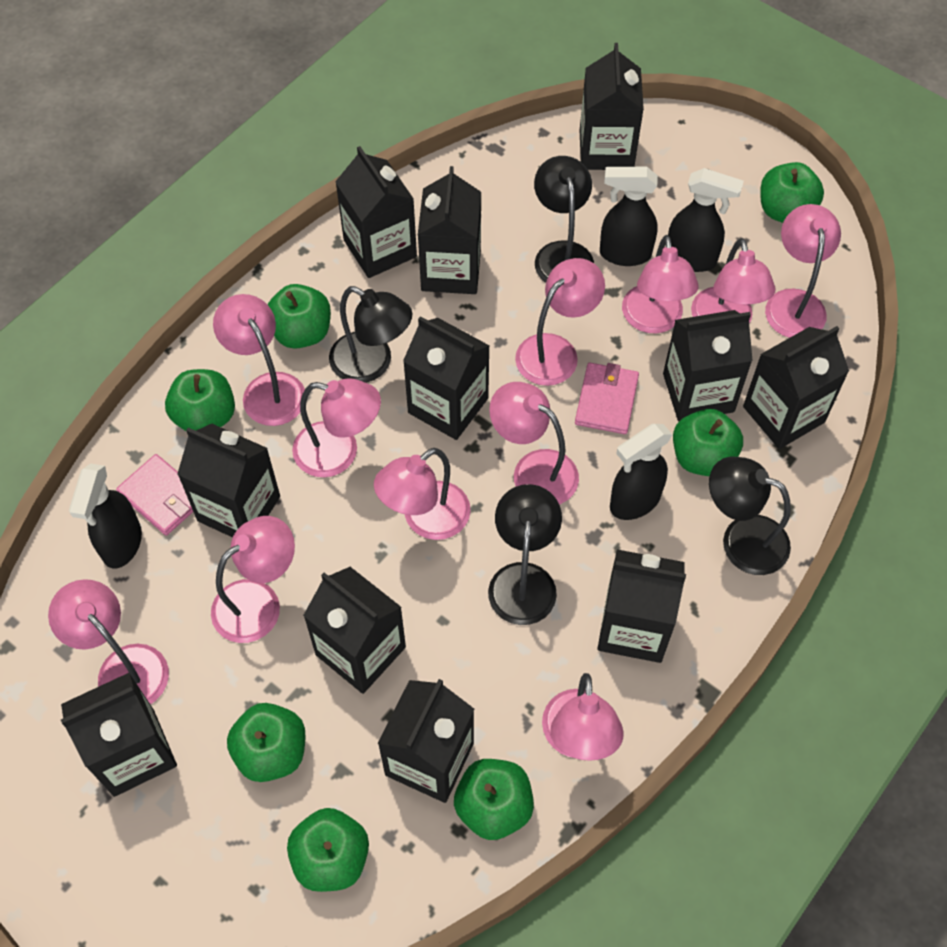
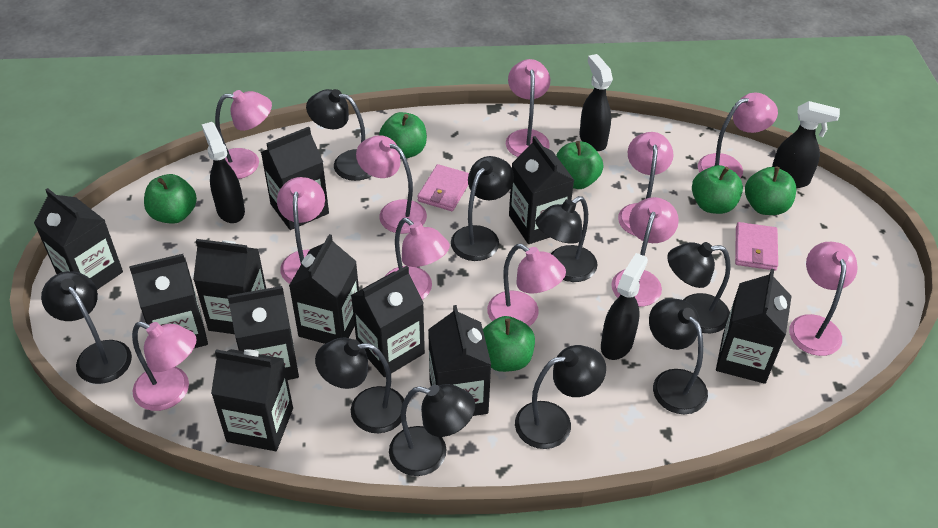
black lamp: [329,286,412,383] [488,484,562,625] [534,156,594,283] [709,457,791,575] = 4 -> [41,271,132,384] [306,89,371,181] [315,338,404,433] [389,384,475,476] [451,156,514,261] [515,345,606,449] [536,196,597,282] [649,298,708,414] [667,242,731,333] = 9
green apple: [165,369,235,431] [227,703,306,782] [267,284,331,349] [287,808,369,892] [454,759,534,840] [673,409,743,476] [760,162,824,223] = 7 -> [144,174,197,224] [379,112,427,159] [483,316,535,372] [556,141,603,189] [692,165,743,214] [745,166,796,215] = 6

